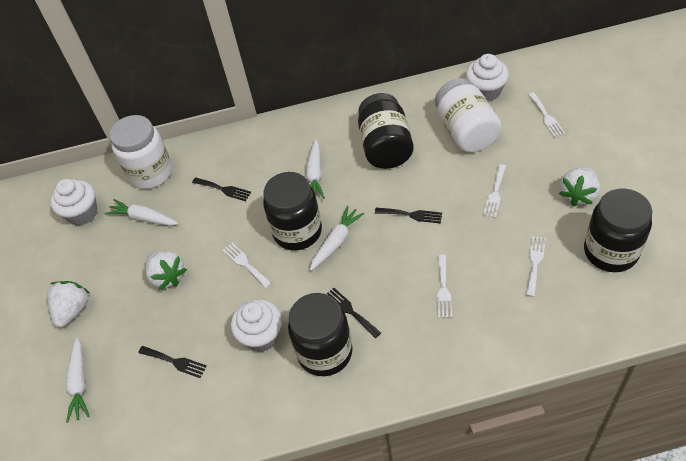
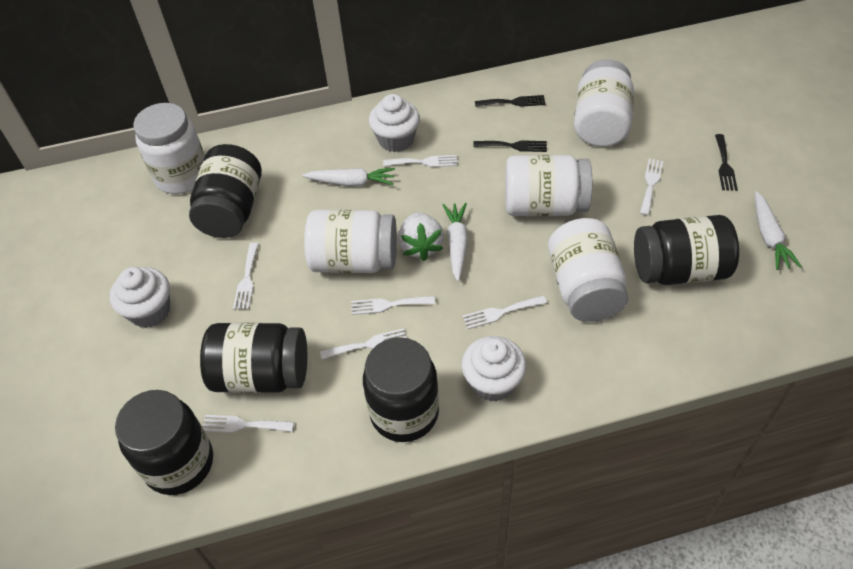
black fork: [138,346,207,378] [192,177,251,201] [327,288,381,338] [375,208,442,223] = 4 -> [473,140,547,152] [475,95,545,107] [715,134,738,191] = 3
black jar: [263,172,322,250] [288,293,353,376] [358,93,414,169] [584,189,652,272] = 4 -> [115,390,213,495] [189,144,262,238] [200,323,307,393] [363,337,439,442] [634,215,739,285] = 5
white carrot: [66,337,90,423] [105,199,178,226] [306,139,325,199] [310,206,364,271] = 4 -> [302,168,395,186] [443,203,468,282] [755,191,802,270] = 3
white fork: [223,242,272,288] [437,255,452,318] [483,164,506,218] [526,236,546,297] [528,92,565,137] = 5 -> [202,415,294,433] [233,242,259,310] [320,328,406,360] [351,296,436,315] [383,155,457,167] [462,296,547,329] [640,159,663,215] = 7
white jar: [109,115,172,189] [435,78,502,152] = 2 -> [133,103,205,194] [304,210,397,273] [505,155,592,216] [548,218,628,322] [574,59,634,147] = 5
white strawberry: [47,281,91,328] [145,250,187,290] [559,167,600,207] = 3 -> [398,212,444,261] = 1

